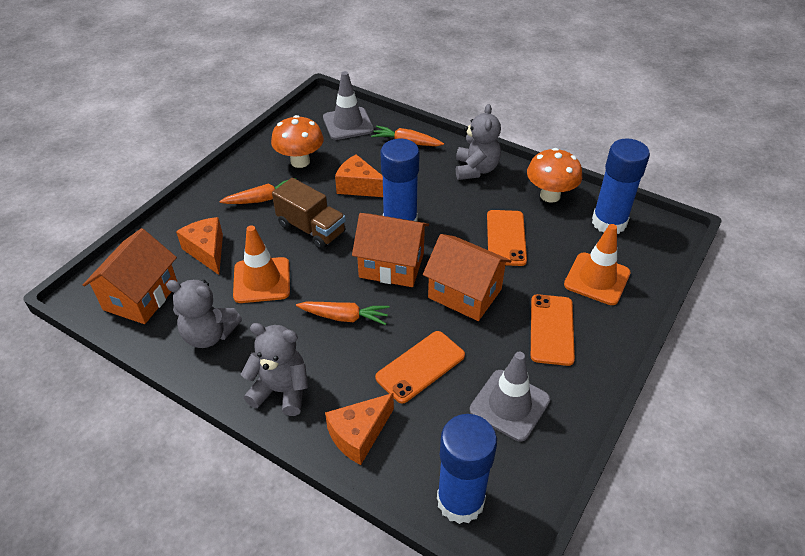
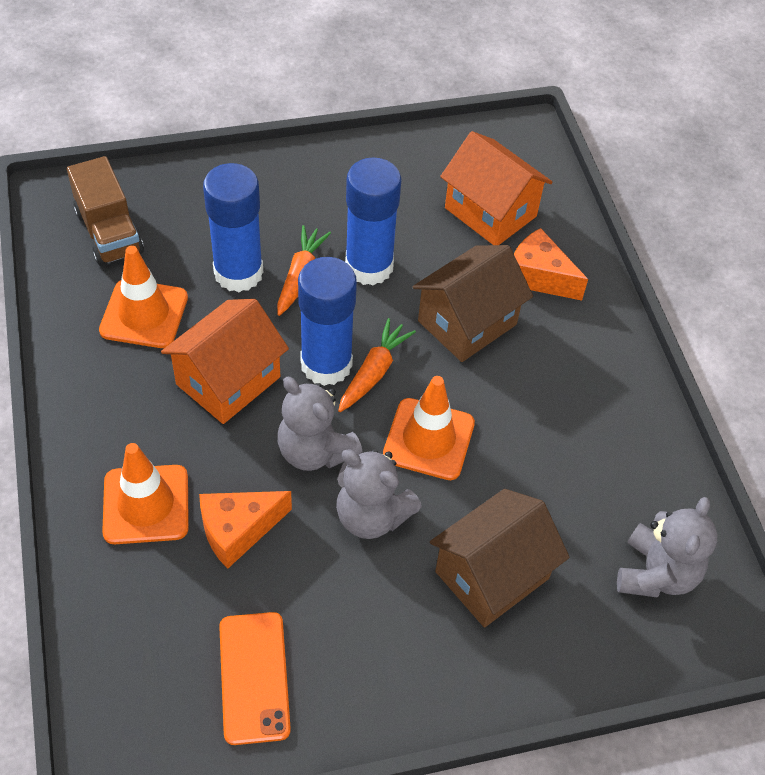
brown house: none = 0 -> [412,245,533,362] [430,489,570,628] = 2
grey traffic cone: [323,71,374,140] [470,352,550,441] = 2 -> none = 0
orange carrot: [219,178,296,204] [296,302,390,325] [371,125,444,146] = 3 -> [277,225,331,316] [338,318,416,412] = 2
orange cheese: [176,217,223,275] [325,393,394,465] [335,154,383,197] = 3 -> [199,491,292,569] [514,228,588,301] = 2
orange house: [83,228,177,324] [352,213,429,287] [423,234,512,321] = 3 -> [161,299,289,424] [440,131,553,245] = 2
orange mushroom: [271,115,324,168] [527,148,582,203] = 2 -> none = 0
orange phone: [375,331,465,404] [487,210,527,266] [531,294,575,366] = 3 -> [219,612,291,745] = 1
orange traffic cone: [233,225,290,303] [564,224,631,305] = 2 -> [99,246,188,348] [102,443,189,544] [383,376,475,480] = 3

